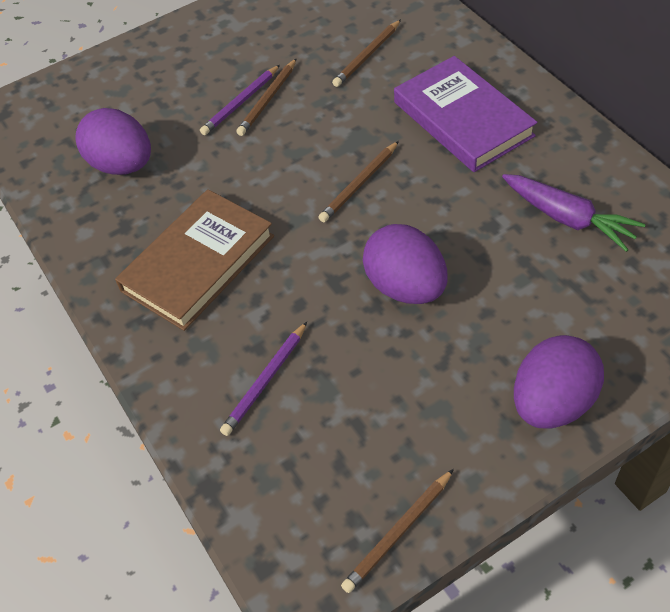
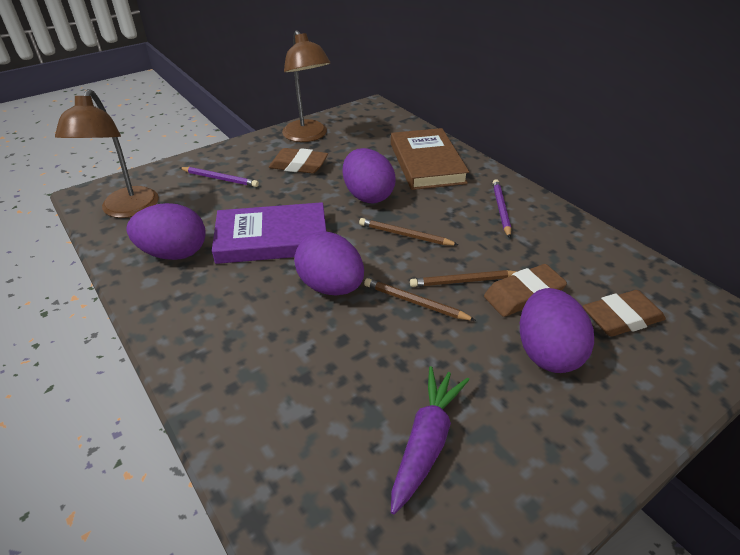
brown eraser: none = 0 -> [269,148,328,173] [484,264,567,317] [583,290,666,337] = 3
brown lamp: none = 0 -> [55,89,159,218] [282,30,330,142] = 2
brown pencil: [236,58,297,136] [318,141,399,222] [332,19,401,87] [341,469,454,593] = 4 -> [359,218,458,245] [364,278,476,321] [410,270,518,287] = 3
purple egg: [75,108,151,175] [363,224,448,304] [514,335,604,429] = 3 -> [127,203,206,260] [294,232,364,296] [343,148,396,203] [520,288,594,373] = 4

